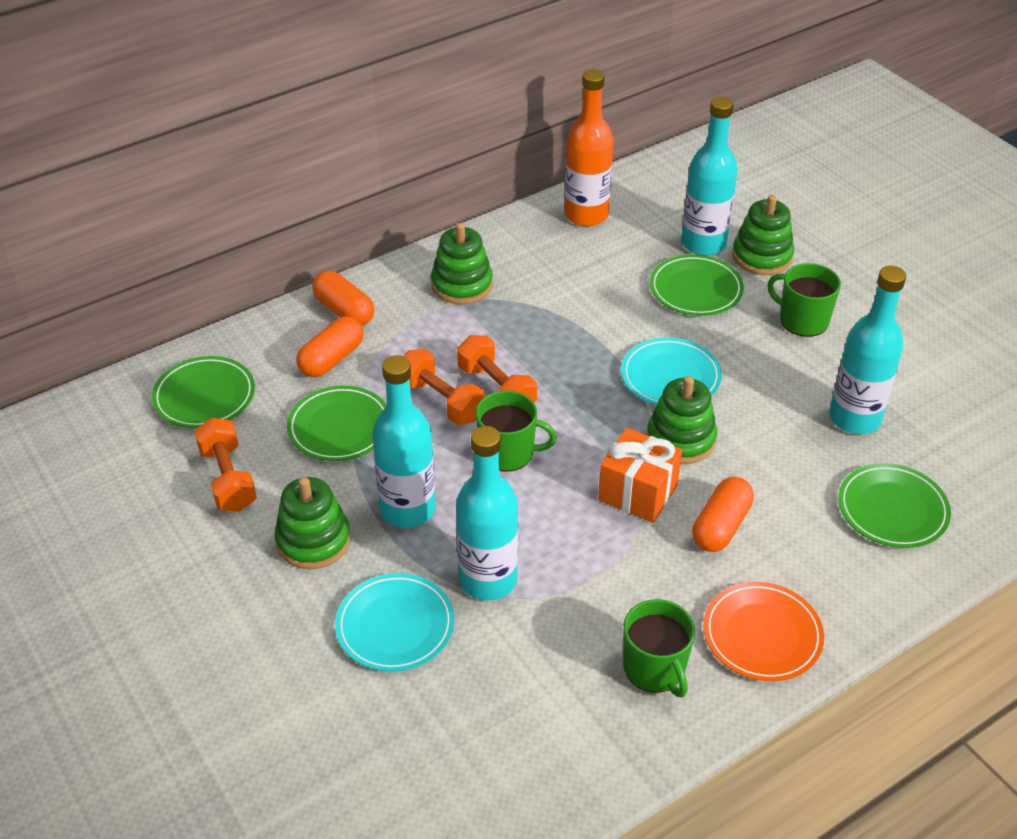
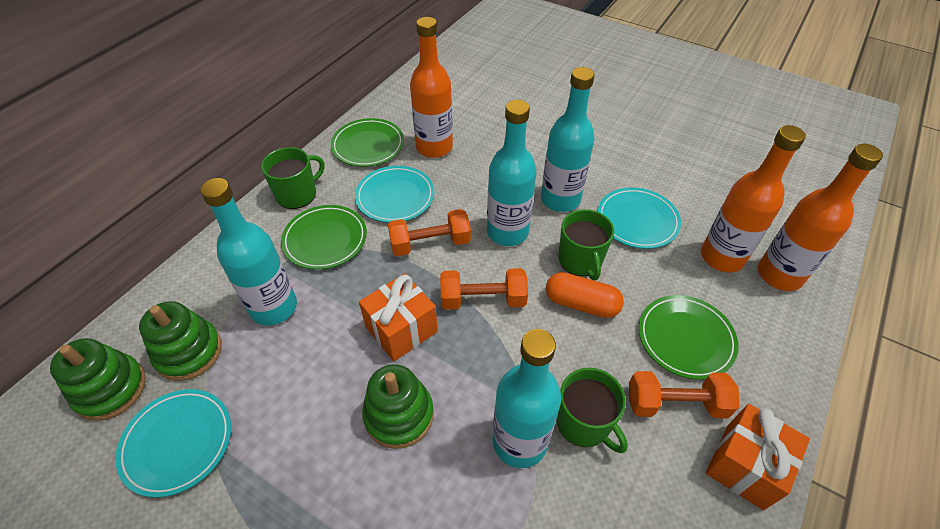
green plate: [152,356,255,428] [287,386,387,461] [650,254,744,316] [838,463,951,548] = 4 -> [281,205,367,270] [331,118,404,167] [639,295,739,380] = 3
green stacking toy: [274,477,351,569] [431,223,493,305] [647,376,717,464] [732,195,794,275] = 4 -> [50,338,146,421] [139,301,222,381] [362,364,434,449] = 3
orange bottle: [564,69,614,226] = 1 -> [410,17,453,158] [701,125,806,273] [758,144,883,291] = 3
orange capsule: [296,316,364,377] [312,271,375,326] [692,477,754,552] = 3 -> [546,272,624,318] = 1
orange gift: [598,428,682,523] = 1 -> [359,273,438,361] [706,404,810,510] = 2
orange plate: [703,582,824,681] = 1 -> none = 0
turquoise plate: [335,573,454,672] [621,337,722,405] = 2 -> [115,389,231,498] [355,166,434,223] [598,187,681,249] = 3

